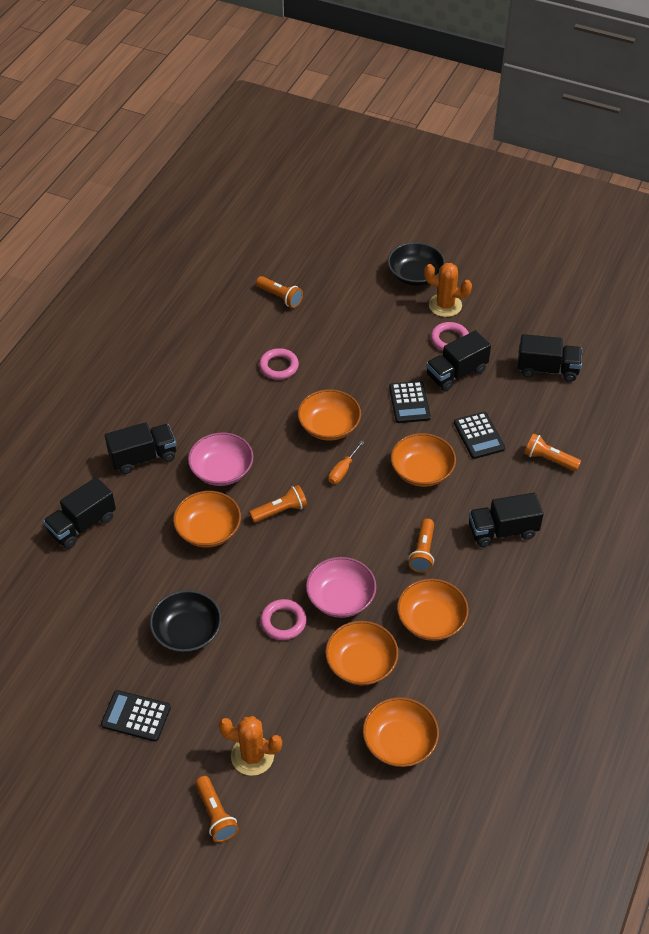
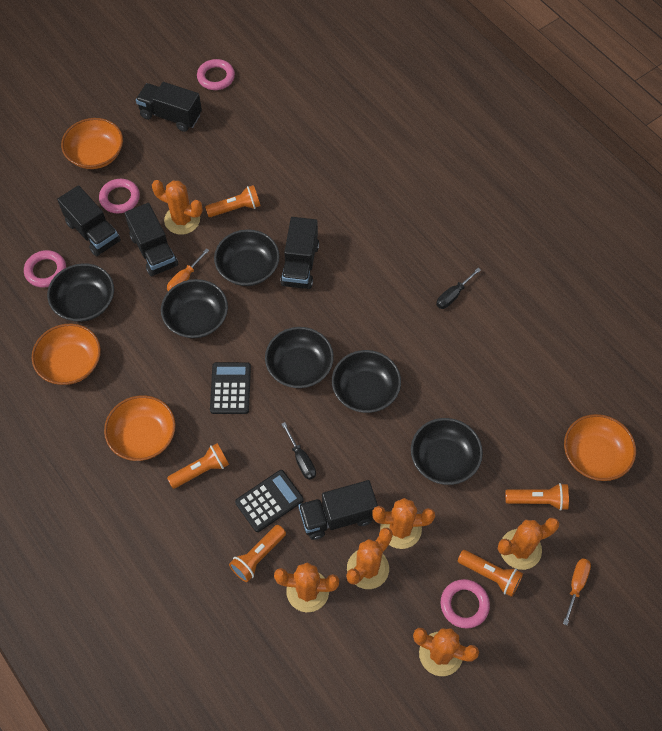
black bowl: [150,590,222,653] [388,242,445,286] = 2 -> [47,263,114,322] [161,279,228,338] [214,229,280,286] [265,327,334,388] [332,350,401,413] [411,418,483,485] = 6
black calculator: [101,690,171,742] [389,381,431,423] [454,412,505,459] = 3 -> [210,362,251,414] [235,470,304,532] = 2
black screwdriver: none = 0 -> [282,422,316,480] [436,268,481,309] = 2
orange bowl: [173,491,241,548] [298,389,361,441] [325,621,399,685] [363,697,439,767] [391,433,456,487] [397,579,469,641] = 6 -> [32,324,101,385] [61,118,123,169] [104,395,176,461] [564,414,636,481] = 4
orange cactus: [219,716,282,776] [424,263,472,317] = 2 -> [152,180,203,235] [274,562,339,612] [346,528,393,589] [372,498,435,549] [413,628,479,676] [498,518,559,570] = 6
orange screwdriver: [329,441,364,484] = 1 -> [167,248,209,291] [563,558,591,625] = 2
pink bowl: [188,432,254,486] [306,557,377,618] = 2 -> none = 0
pink ring: [259,348,299,380] [260,599,307,640] [431,322,469,351] = 3 -> [24,250,66,288] [99,179,140,214] [197,59,235,90] [440,579,490,629] = 4

